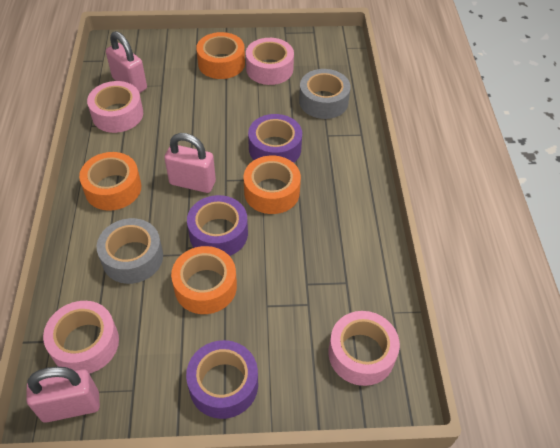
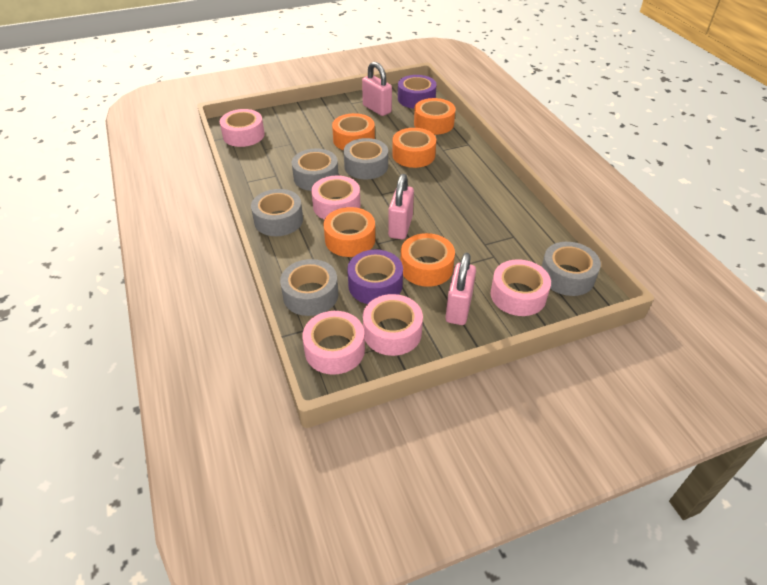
grey tape: [97,218,163,284] [299,69,351,119] = 2 -> [251,189,303,236] [280,259,338,316] [292,149,339,191] [343,138,388,179] [541,242,601,296] = 5
orange tape: [79,152,141,211] [171,246,237,314] [196,32,245,79] [244,156,301,214] = 4 -> [324,207,375,257] [332,113,375,150] [392,128,436,168] [401,233,455,287] [414,98,455,135] = 5
pink tape: [43,301,119,374] [87,81,143,133] [246,38,294,85] [328,311,400,386] = 4 -> [220,109,265,147] [302,311,365,375] [311,176,360,220] [363,294,423,356] [491,259,551,316] = 5
purple tape: [186,340,258,419] [187,195,248,256] [248,114,302,163] = 3 -> [347,250,403,304] [398,75,437,109] = 2

